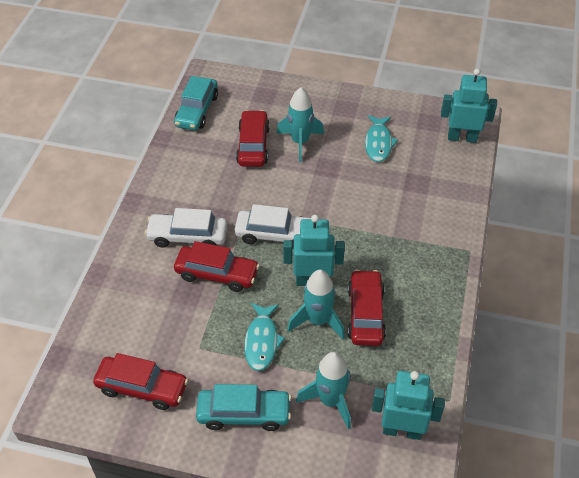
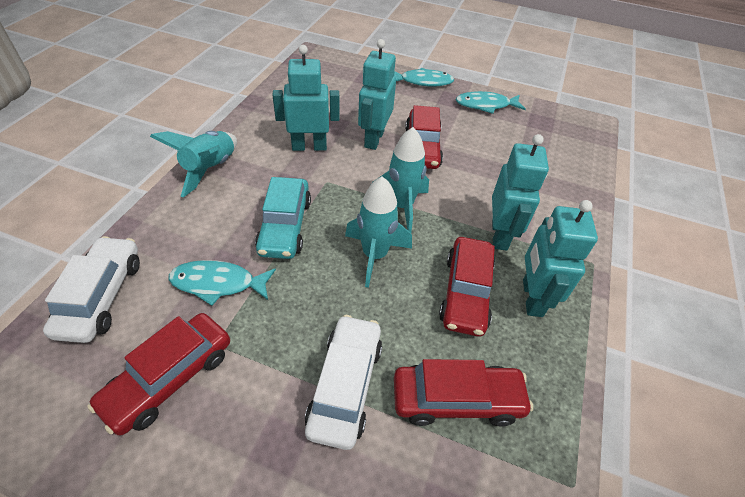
turquoise car: [174,76,218,130] [196,384,291,431] = 2 -> [255,177,311,259] = 1
turquoise fish: [244,303,285,371] [365,115,398,162] = 2 -> [168,260,276,306] [394,68,454,87] [456,91,526,114] = 3
turquoise robot: [283,215,345,286] [372,371,445,440] [441,69,497,143] = 3 -> [272,45,339,151] [358,39,396,150] [492,134,549,251] [523,200,598,317] = 4

